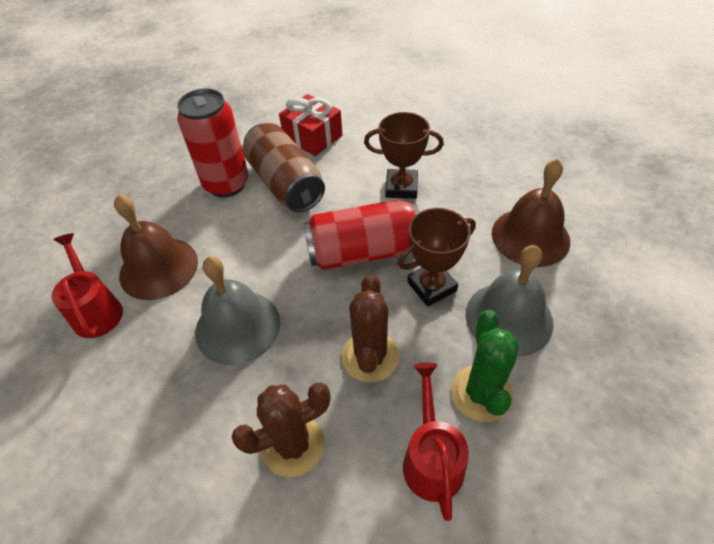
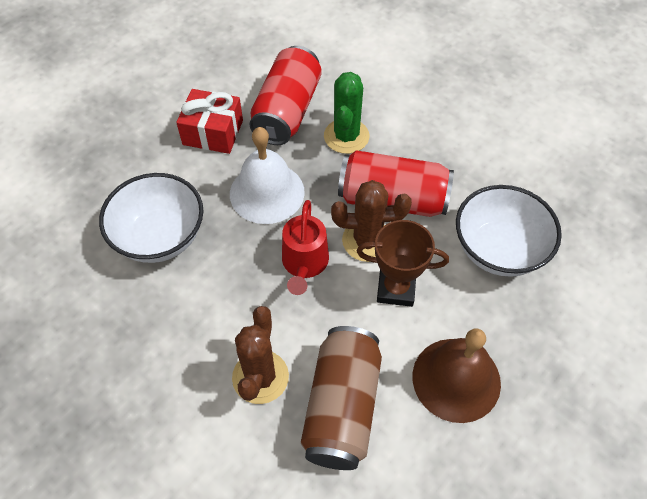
brown bell: [114,195,198,300] [492,159,570,267] = 2 -> [413,328,501,423] = 1
brown trophy: [364,112,444,199] [397,208,476,307] = 2 -> [357,220,449,307] = 1
grey bell: [195,256,280,365] [465,245,553,357] = 2 -> none = 0
red watering can: [52,233,123,338] [403,363,469,521] = 2 -> [282,200,329,295] = 1
white bell: none = 0 -> [230,127,305,224] = 1
white bowl: none = 0 -> [99,173,203,263] [456,185,562,277] = 2

